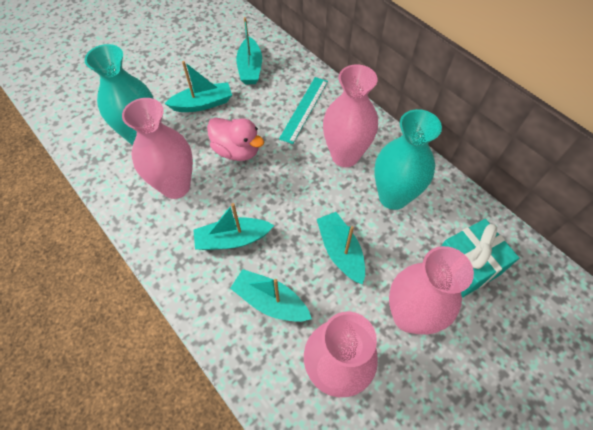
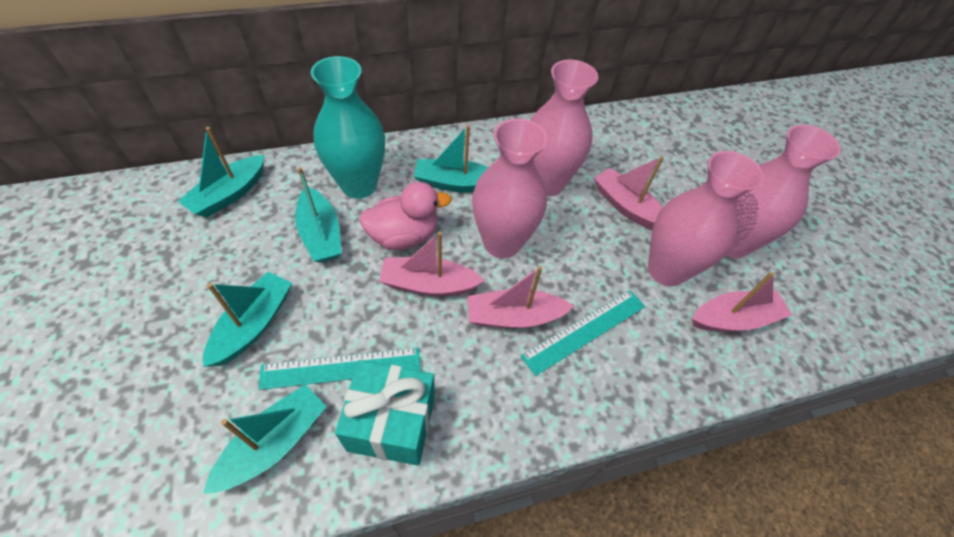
pink boat: none = 0 -> [379,232,485,296] [467,266,574,329] [594,156,664,230] [692,272,792,332] = 4
turquoise ruler: [279,77,328,144] = 1 -> [259,348,421,390] [521,290,645,376] = 2
turquoise vase: [85,44,154,145] [374,109,442,210] = 2 -> [311,56,385,199] = 1

